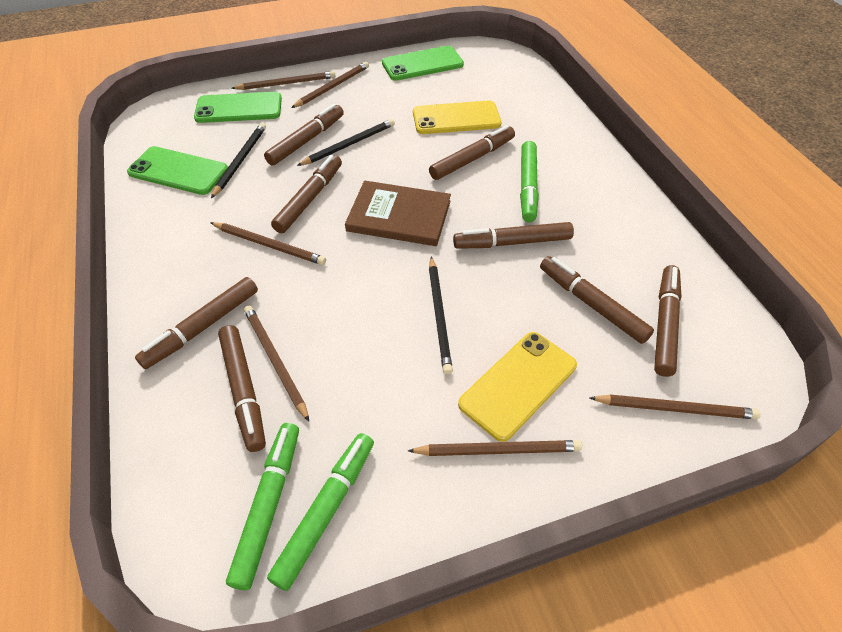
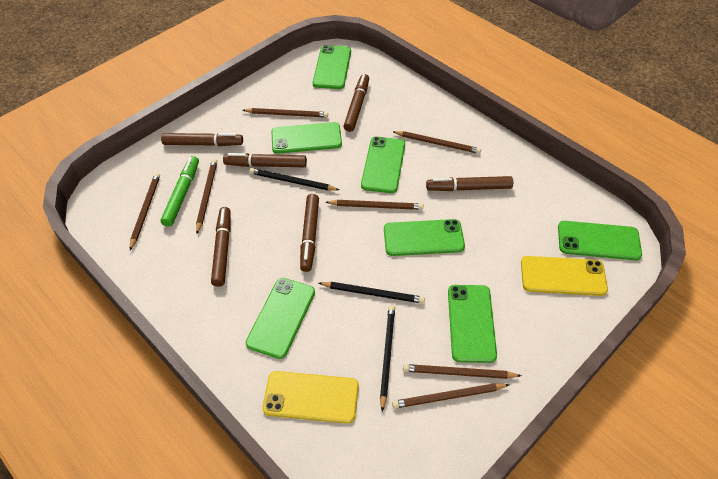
brown book: [345,180,451,246] = 1 -> none = 0
brown marker: [135,277,258,369] [218,325,266,452] [264,104,344,166] [271,155,342,233] [429,125,515,180] [453,222,574,249] [540,256,654,344] [654,265,682,377] = 8 -> [161,133,243,146] [211,207,230,287] [223,153,307,167] [300,194,319,272] [344,74,369,132] [426,176,513,191] = 6
brown pencil: [210,222,326,265] [231,71,335,90] [244,306,309,421] [291,62,369,108] [408,440,582,456] [589,394,761,419] = 6 -> [130,173,160,250] [196,159,217,234] [242,108,328,117] [326,200,423,210] [392,131,481,154] [392,383,509,409] [403,364,521,379] = 7
green marker: [226,423,299,590] [267,433,374,591] [520,141,539,222] = 3 -> [160,156,199,227] = 1
green phone: [127,146,228,195] [194,92,282,123] [382,46,464,81] = 3 -> [245,278,315,359] [271,122,342,154] [313,45,351,89] [361,136,405,193] [384,219,465,256] [448,285,497,363] [558,221,642,261] = 7

